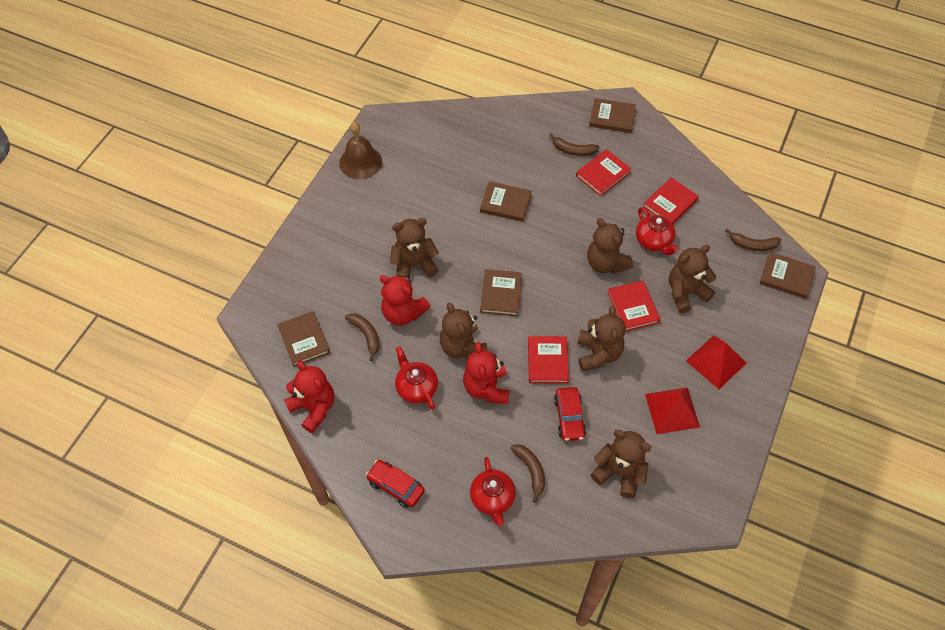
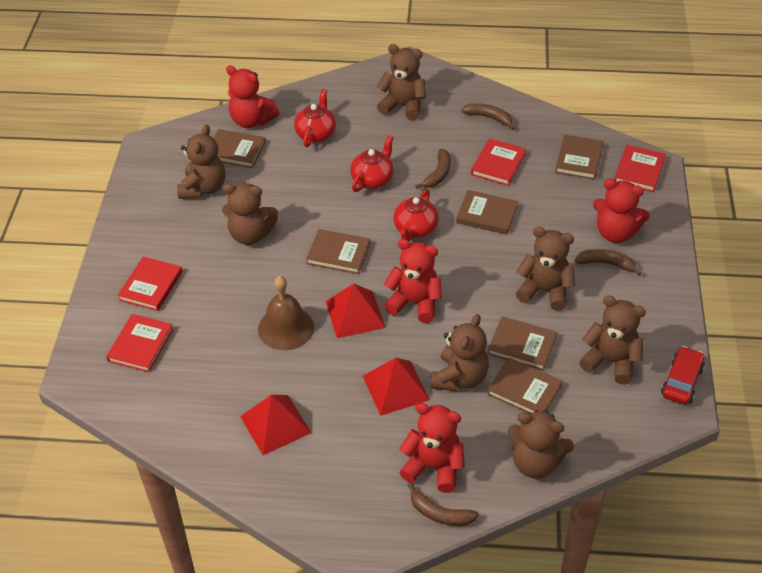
brown book: [277,311,330,367] [480,181,532,222] [480,269,522,316] [589,98,636,133] [760,252,816,299] = 5 -> [213,129,265,168] [306,229,370,274] [456,190,518,234] [487,358,562,414] [488,316,557,371] [555,135,603,180] = 6
brown teddy bear: [390,218,439,280] [440,303,488,360] [577,306,626,372] [587,218,633,274] [590,430,651,498] [669,245,716,313] = 6 -> [177,125,225,199] [222,183,278,245] [377,44,426,120] [431,314,489,391] [508,410,574,479] [516,227,575,311] [579,296,646,385] = 7
red car: [366,460,425,508] [554,387,586,441] = 2 -> [661,346,705,405] = 1
red pyramid: [645,387,700,434] [686,335,747,389] = 2 -> [240,395,311,455] [326,283,386,338] [363,358,430,416] = 3
red teddy bear: [284,361,334,433] [380,275,431,326] [463,342,510,404] = 3 -> [226,65,279,128] [384,239,442,323] [399,403,465,493] [593,179,650,243] = 4

